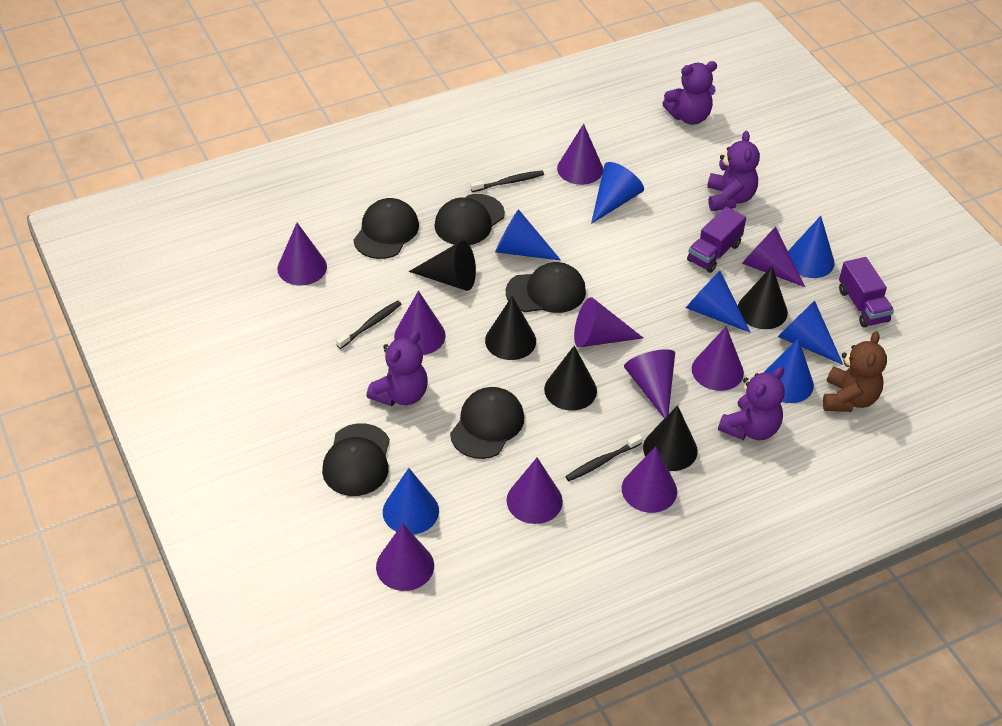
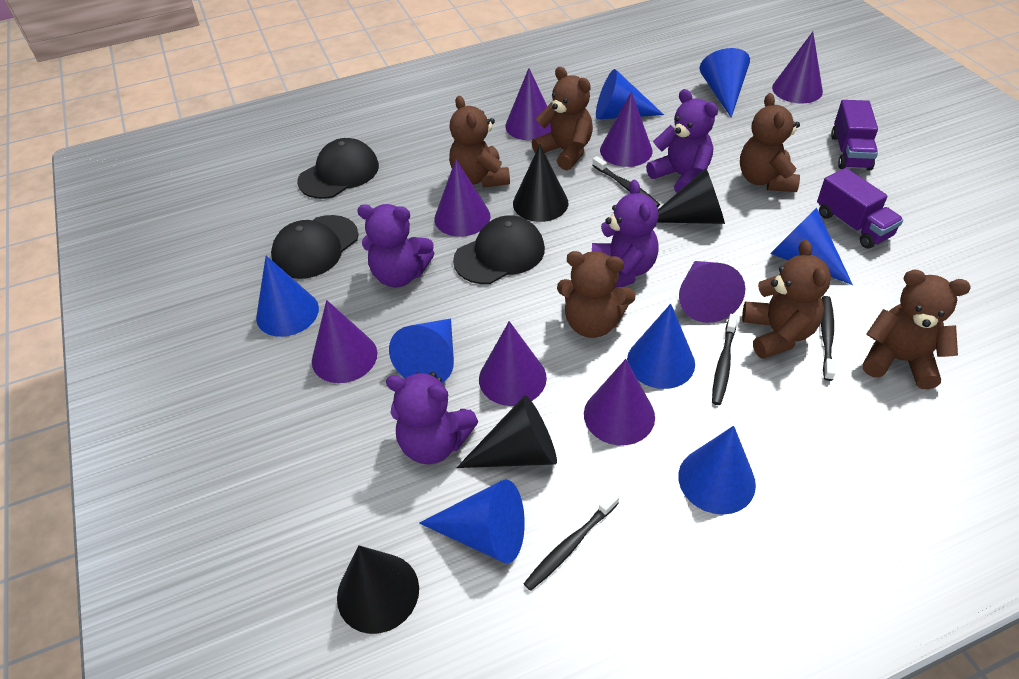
black cap: [322,423,390,496] [353,198,419,259] [434,194,505,245] [450,387,524,459] [506,262,586,313] = 5 -> [271,215,359,279] [297,138,379,199] [453,215,545,284] = 3
black cone: [409,241,476,291] [485,296,536,360] [544,346,597,411] [643,405,698,471] [738,266,788,329] = 5 -> [337,546,419,634] [456,395,557,468] [513,145,568,222] [657,168,725,224] = 4
black toothbrush: [336,300,401,349] [471,171,544,192] [565,434,643,481] = 3 -> [524,492,619,591] [592,156,660,208] [712,314,738,405] [821,296,836,381] = 4
blue cone: [383,468,439,535] [495,209,561,261] [591,162,644,224] [686,271,751,333] [764,338,814,403] [778,300,843,365] [788,216,835,278] = 7 -> [256,256,319,337] [389,318,454,383] [419,479,525,563] [596,69,664,120] [627,304,695,389] [678,426,756,515] [700,48,750,118] [770,208,853,285] = 8
brown teddy bear: [823,331,887,412] = 1 -> [449,96,510,188] [532,67,593,170] [557,251,636,338] [740,93,800,192] [742,240,831,359] [863,270,971,389] = 6
purple cone: [277,223,327,286] [376,524,434,591] [394,291,446,355] [507,458,563,524] [557,124,603,185] [574,297,643,347] [622,447,677,513] [624,349,675,419] [692,327,744,391] [742,227,805,287] = 10 -> [312,300,377,383] [434,159,491,237] [479,321,547,406] [505,68,551,140] [584,359,655,445] [600,92,653,167] [679,261,745,323] [772,32,823,103] = 8

